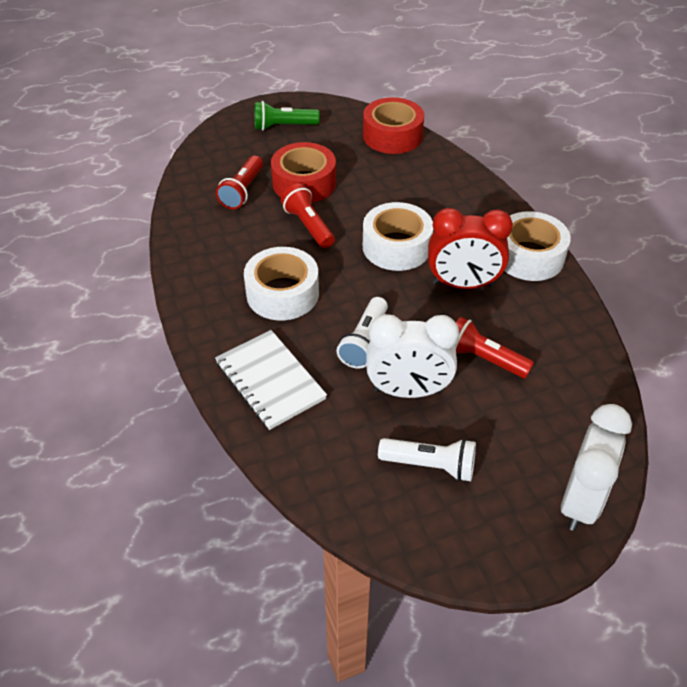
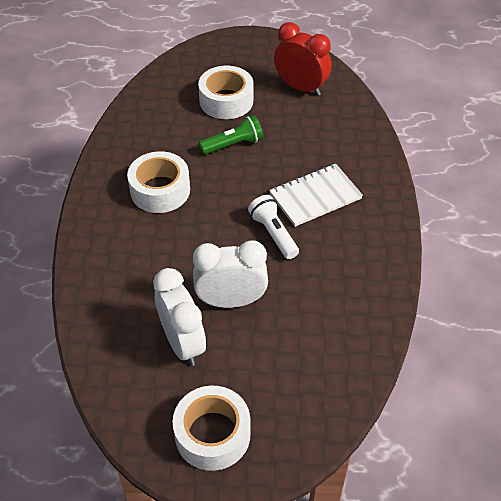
red flashlight: [216,156,263,209] [281,184,335,248] [455,317,534,378] = 3 -> none = 0
red tape: [271,142,336,203] [363,97,424,154] = 2 -> none = 0
white flashlight: [336,297,388,368] [378,438,476,482] = 2 -> [248,195,299,259] = 1

